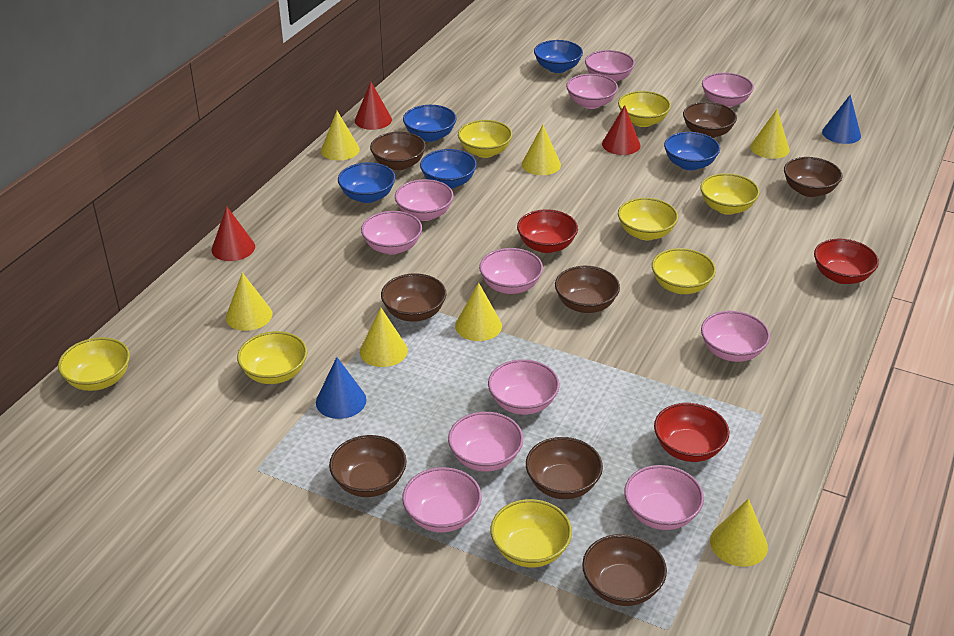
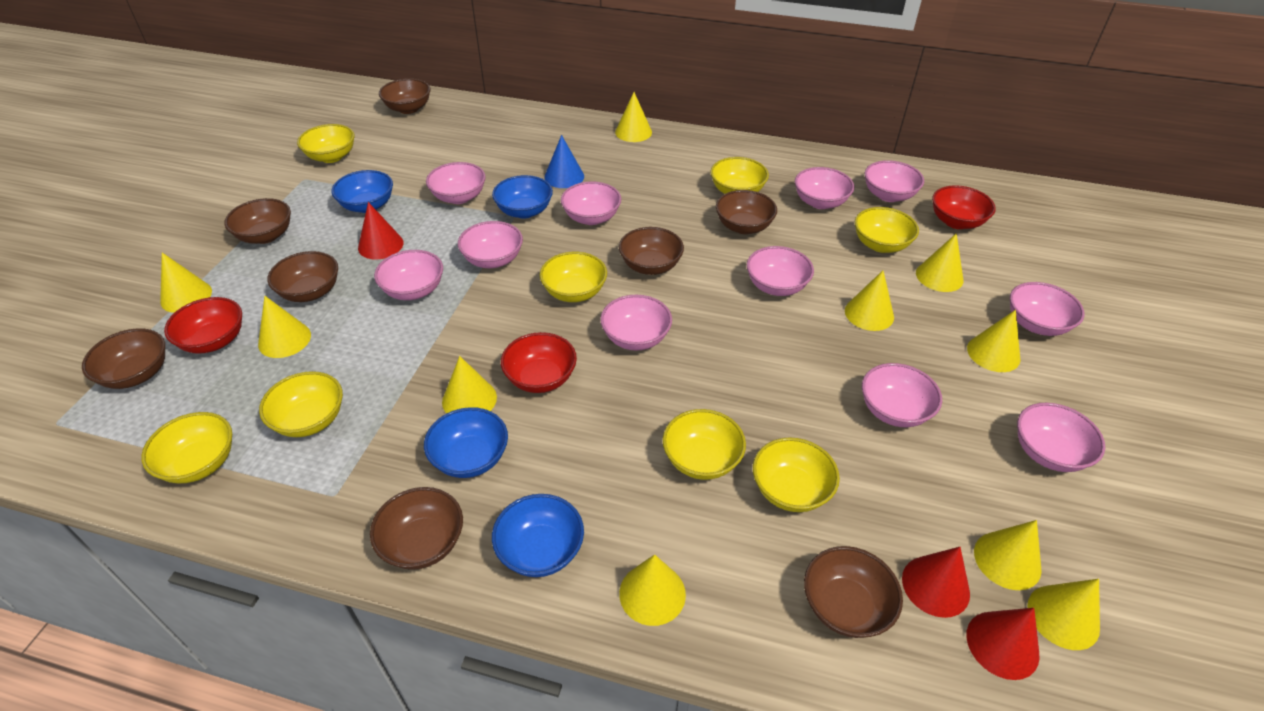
blue bowl: [338,162,396,203] [403,105,457,142] [420,149,477,189] [534,40,583,73] [664,132,720,171] = 5 -> [332,170,393,213] [424,407,508,478] [492,175,553,219] [492,494,584,577] = 4
blue cone: [316,357,366,419] [822,95,861,144] = 2 -> [544,135,584,188] = 1
yellow cone: [226,272,272,331] [321,111,360,161] [360,308,408,367] [455,283,502,341] [522,125,561,175] [710,499,768,567] [750,109,790,159] = 7 -> [160,253,212,313] [258,296,311,358] [442,356,497,414] [615,92,652,142] [619,554,686,626] [845,271,894,331] [916,233,963,292] [967,310,1021,372] [974,520,1042,590] [1027,579,1100,650] = 10

